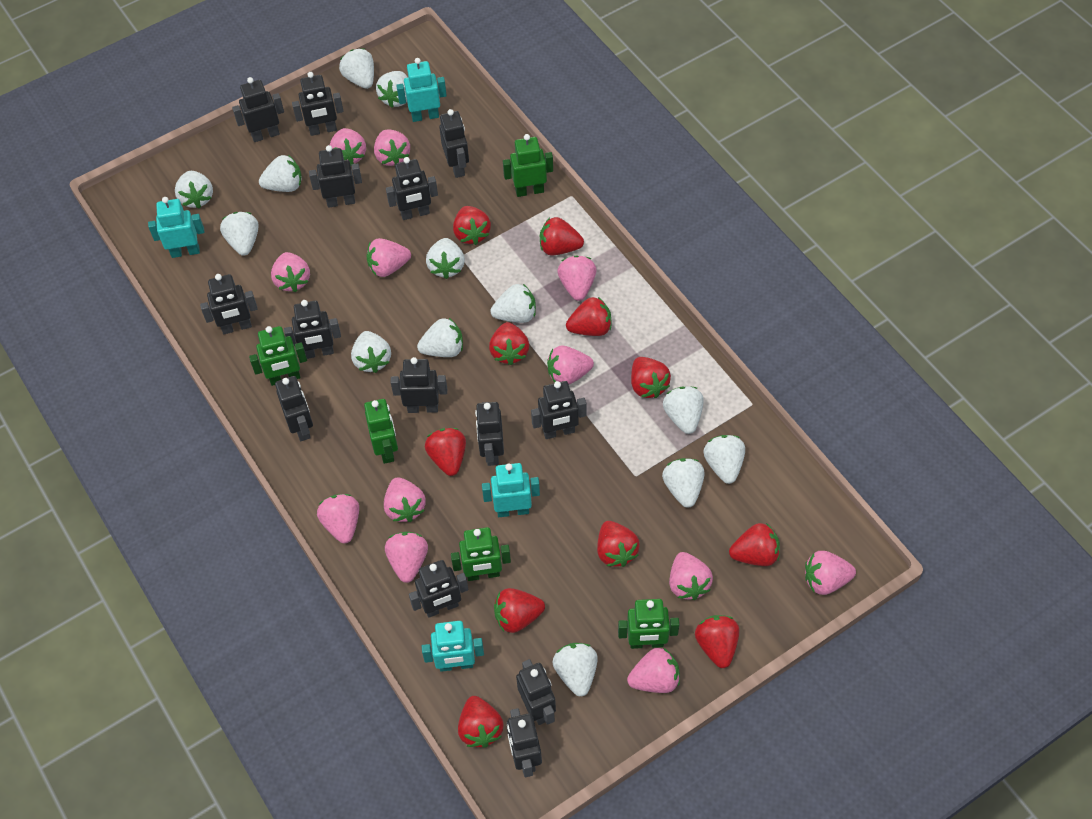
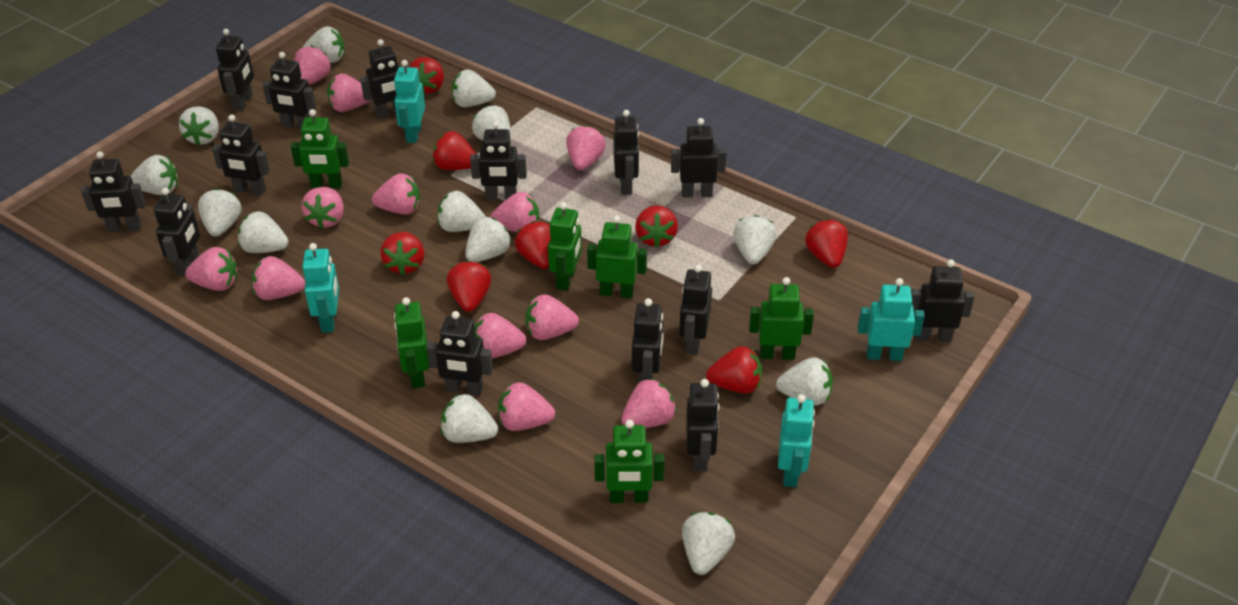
green robot: [249,326,307,386] [364,399,398,464] [451,527,511,581] [503,134,553,197] [618,599,679,649] = 5 -> [291,109,349,188] [394,297,429,388] [548,202,582,291] [587,216,647,298] [594,420,664,503] [749,277,814,360] = 6
red strawberry: [425,428,466,476] [453,206,491,245] [458,696,504,748] [489,322,529,365] [494,588,545,633] [540,217,584,255] [566,297,611,336] [597,521,640,567] [631,357,671,398] [695,615,739,668] [729,523,780,566] = 11 -> [380,232,424,275] [409,57,444,94] [432,131,476,170] [447,260,491,312] [515,221,551,269] [635,205,678,248] [706,346,762,394] [805,219,848,268] = 8

